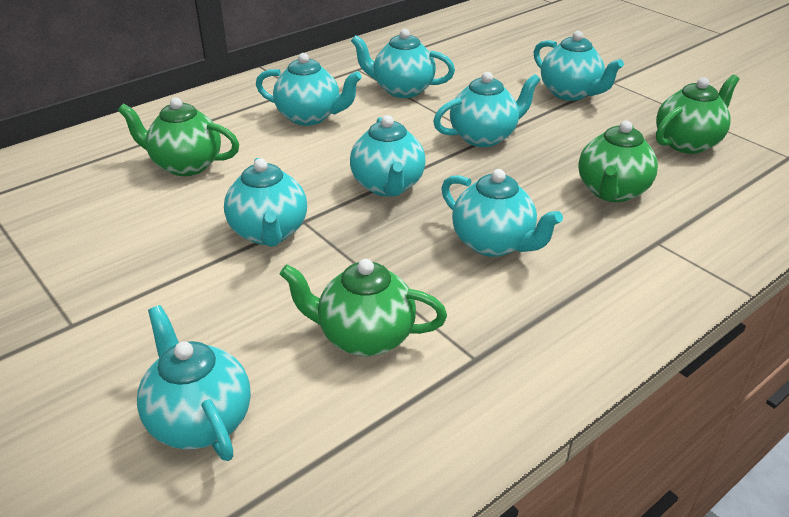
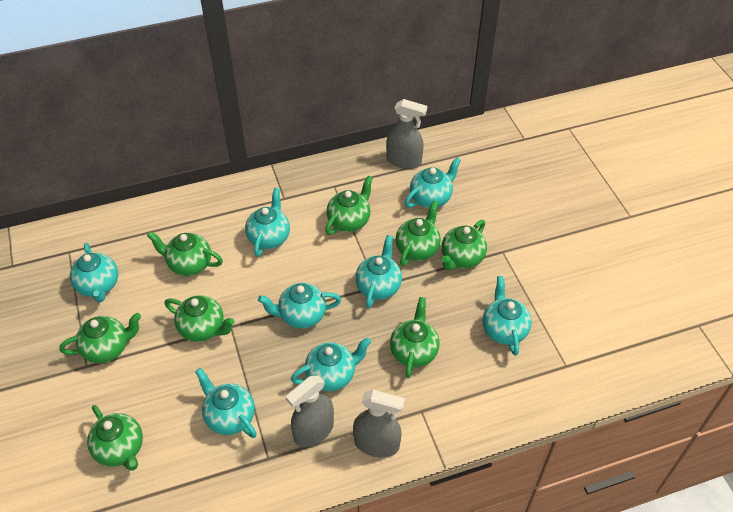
green teapot: [118,97,239,176] [280,259,447,357] [578,120,658,202] [656,75,739,154] = 4 -> [59,313,141,363] [87,405,143,471] [147,231,223,276] [165,295,235,342] [325,176,373,235] [390,297,440,378] [395,201,441,266] [441,220,487,271] = 8
grey spray bottle: none = 0 -> [286,376,334,447] [353,390,405,457] [386,99,427,169] = 3

